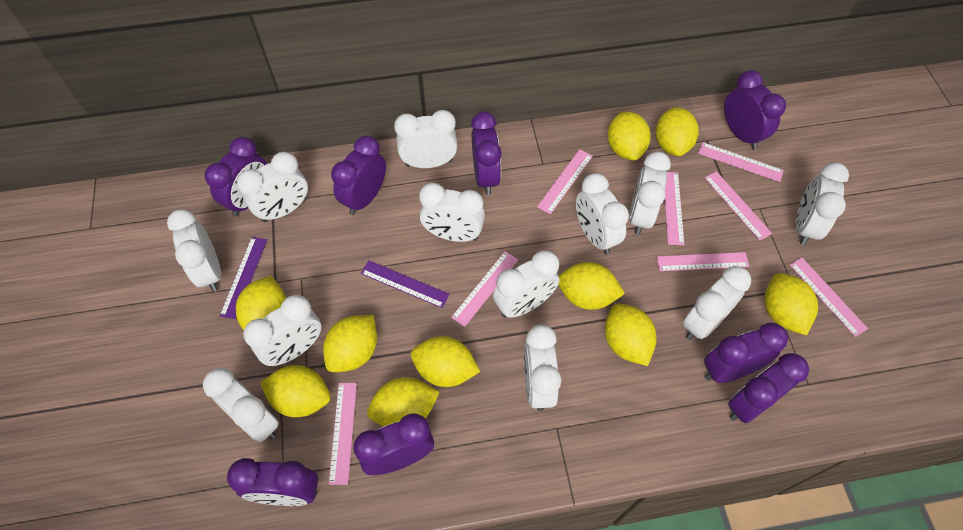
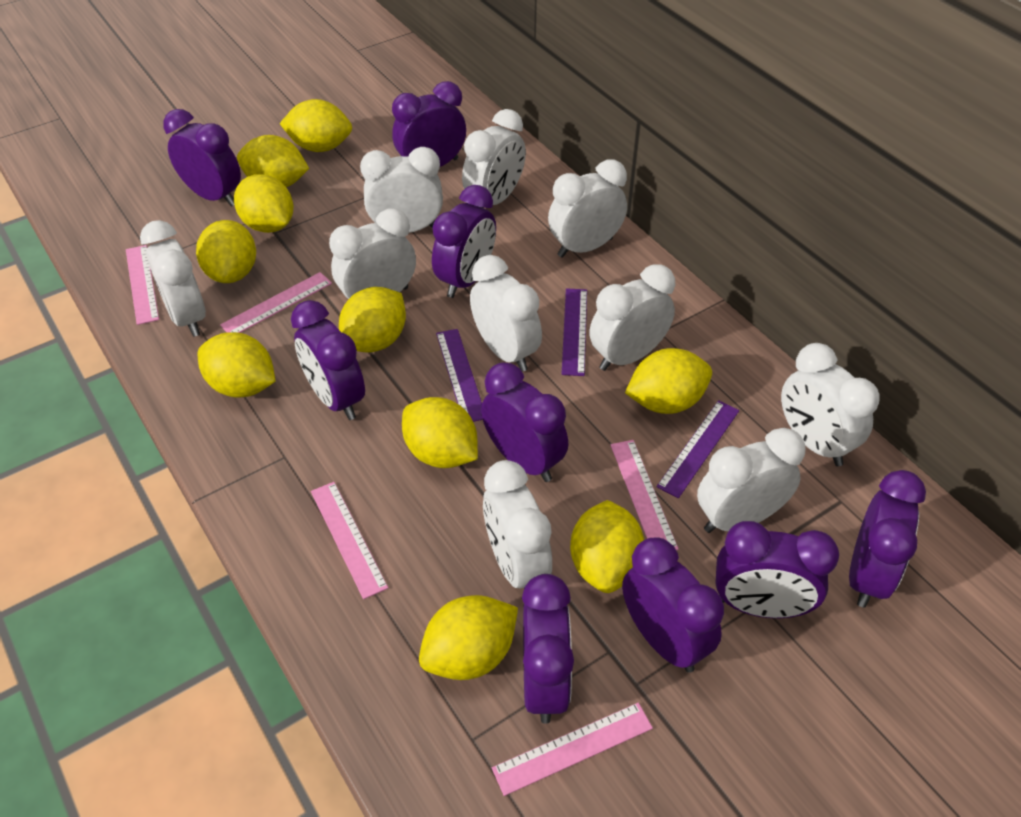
pink ruler: [329,383,357,485] [451,251,518,327] [537,149,593,214] [657,252,749,271] [665,172,684,245] [698,142,784,182] [704,171,772,241] [790,258,868,337] = 8 -> [126,245,159,325] [220,272,332,333] [311,482,388,599] [492,702,653,796] [610,440,679,550] = 5
purple clock: [204,137,267,216] [227,458,318,506] [331,135,386,215] [353,413,434,475] [471,111,502,195] [704,323,788,383] [724,70,786,149] [728,353,809,423] = 8 -> [163,109,241,207] [291,300,365,420] [392,81,466,167] [432,185,496,298] [481,363,568,482] [522,574,574,724] [622,538,724,673] [715,521,839,618] [849,470,926,608] = 9
purple ruler: [220,237,267,319] [361,260,450,308] = 2 -> [436,329,483,422] [562,288,587,376] [656,400,739,498] = 3
white clock: [167,209,221,292] [203,368,279,442] [237,152,308,222] [243,295,322,366] [394,110,458,168] [419,183,485,242] [493,250,559,318] [524,325,561,411] [576,173,629,255] [629,151,671,235] [683,266,751,340] [796,162,849,245] = 12 -> [140,220,206,337] [329,208,416,299] [360,147,443,233] [462,109,526,208] [470,255,542,372] [483,460,552,588] [548,159,627,258] [589,264,675,371] [697,428,806,533] [781,343,880,466] = 10

